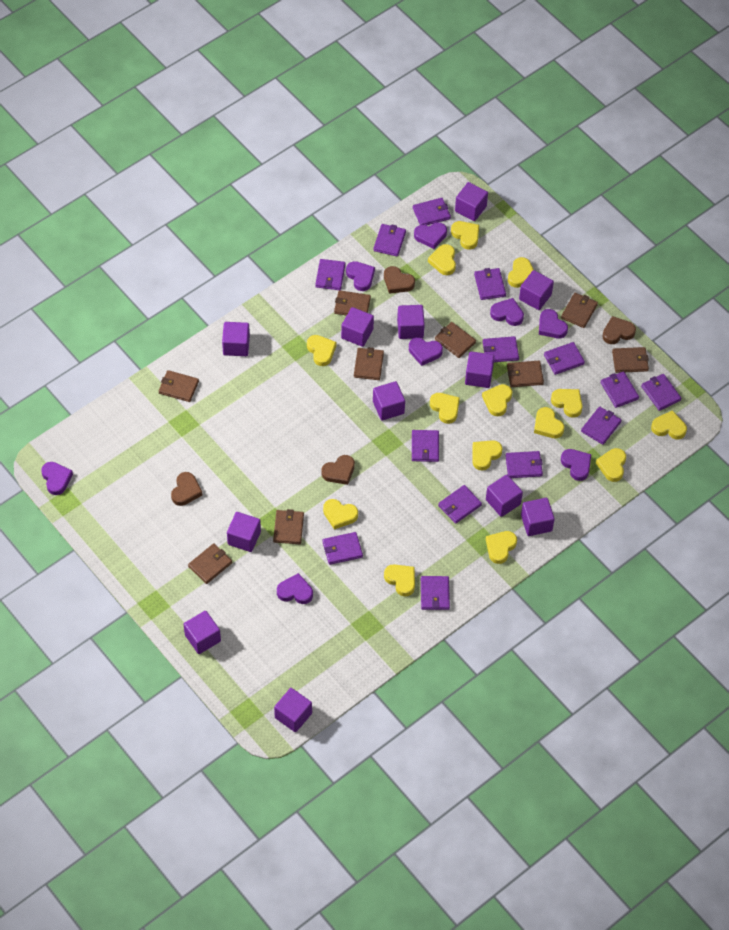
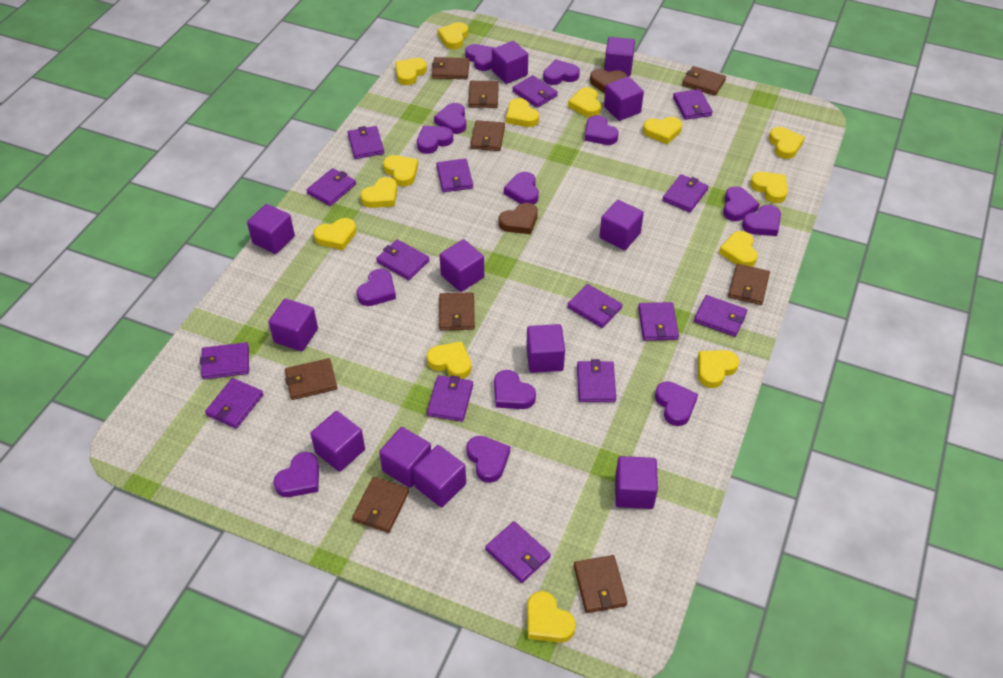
brown heart: [171,472,202,506] [321,455,355,485] [384,266,415,294] [602,316,636,344] = 4 -> [499,203,538,234] [590,69,627,93] = 2
purple heart: [41,462,73,495] [277,573,313,604] [346,261,375,291] [409,338,443,366] [414,222,447,249] [490,298,524,326] [539,309,568,339] [561,449,591,481] = 8 -> [274,452,319,497] [357,269,396,306] [417,126,453,154] [434,103,466,134] [465,44,495,71] [466,436,510,483] [494,370,536,409] [504,172,539,205] [543,59,580,85] [585,115,619,145] [655,381,698,426] [723,186,760,221] [742,205,781,236] = 13
purple wallet: [315,259,345,290] [322,532,363,565] [373,224,406,257] [412,430,439,462] [413,198,451,225] [421,576,450,610] [438,485,482,524] [474,268,506,300] [483,336,519,362] [506,451,543,478] [544,342,585,375] [581,406,621,445] [600,371,639,408] [641,374,682,411] = 14 -> [200,342,249,379] [205,378,263,429] [307,168,356,206] [348,126,384,159] [376,239,429,280] [427,375,473,422] [436,159,473,192] [485,521,551,583] [512,75,558,108] [567,284,622,328] [577,359,616,402] [638,302,679,341] [662,174,709,212] [673,89,713,120] [694,295,747,337] = 15

